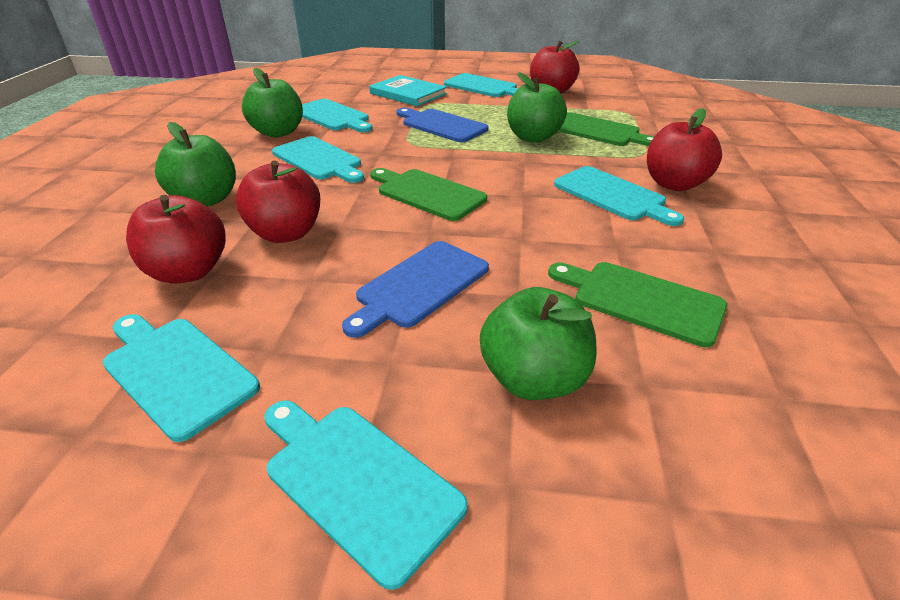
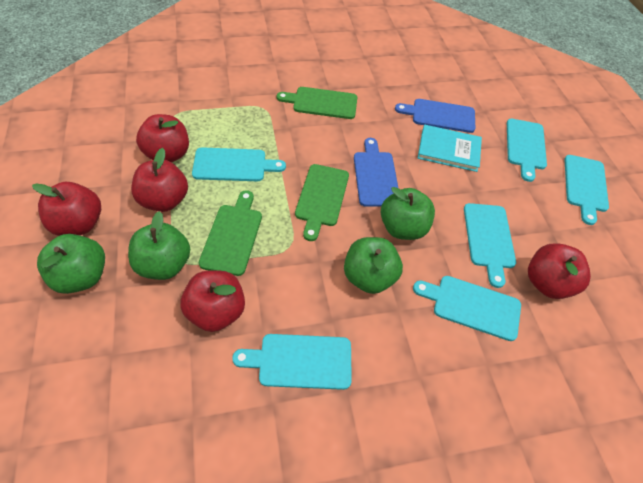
red apple: [126,195,226,284] [236,160,320,243] [530,41,579,94] [647,108,722,191] = 4 -> [32,182,101,236] [131,148,188,212] [136,114,189,162] [180,270,245,332] [528,243,591,299] = 5

